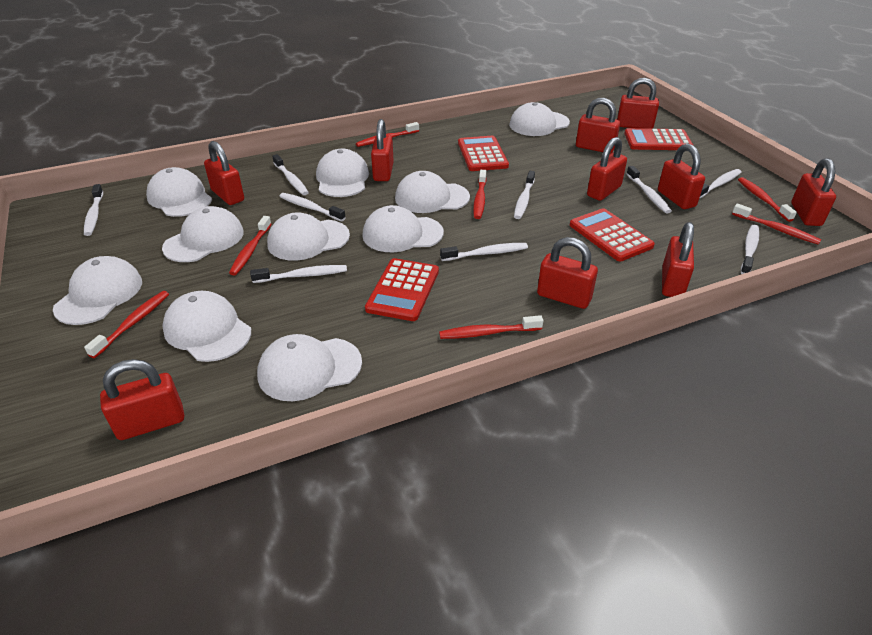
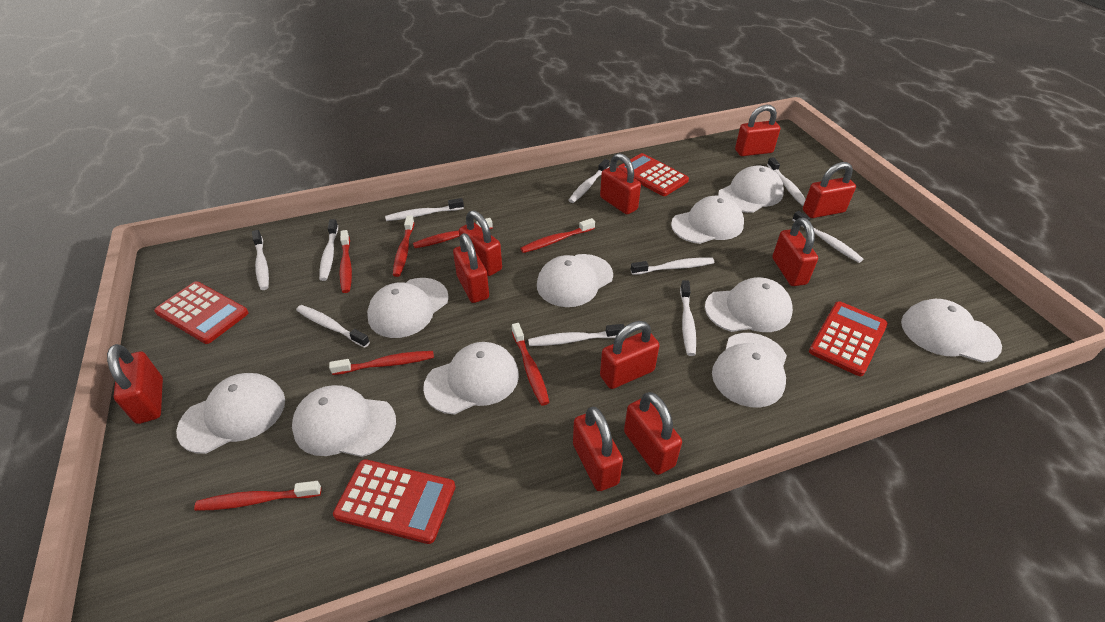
white toothbrush: [84,184,103,236] [250,265,347,283] [272,154,309,195] [279,193,346,221] [440,243,528,261] [514,171,535,219] [626,166,672,214] [699,169,742,199] [741,225,759,274] = 9 -> [252,230,269,290] [296,305,370,348] [319,219,338,281] [385,198,464,221] [528,324,624,346] [568,159,610,203] [631,258,714,275] [680,280,696,356] [767,157,806,206] [792,211,863,263] = 10

